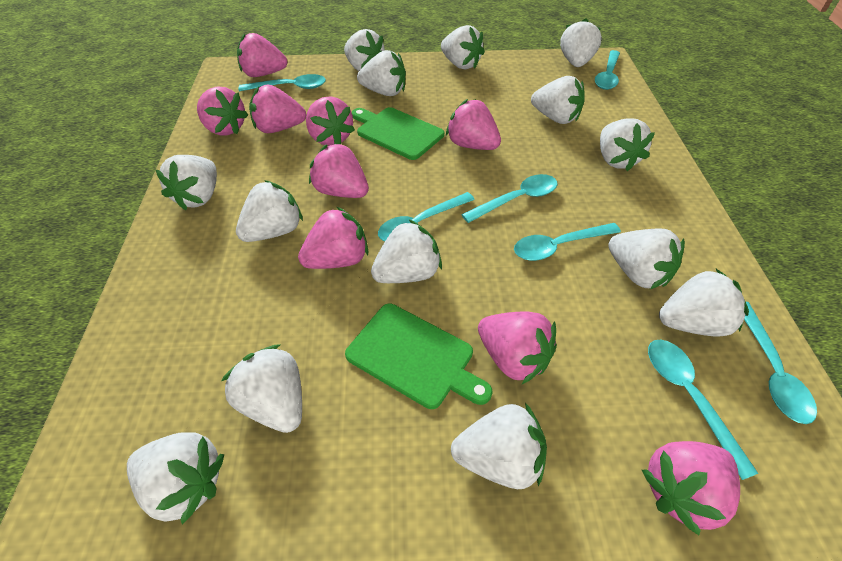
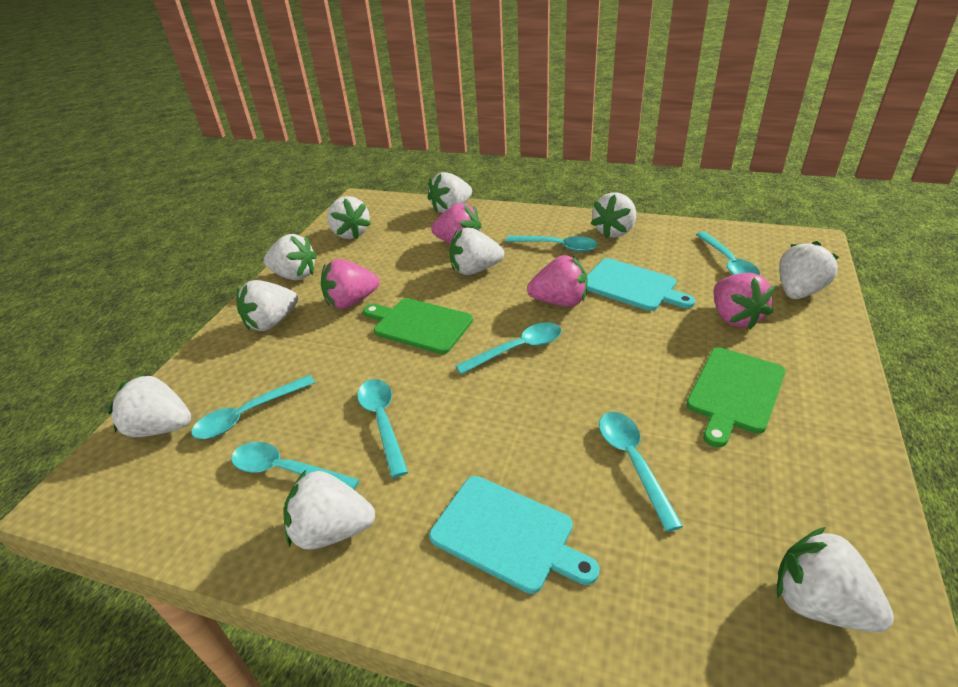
pink strawberry: [197,86,248,136] [237,33,287,77] [249,84,306,133] [298,207,368,269] [306,96,355,146] [309,143,369,198] [446,99,501,150] [478,312,557,384] [642,441,740,535] = 9 -> [321,259,379,309] [431,203,482,244] [527,255,588,307] [714,273,775,329] = 4
turquoise cutting board: none = 0 -> [429,476,600,594] [587,258,695,311] = 2
white strawberry: [127,432,224,524] [156,155,217,211] [222,344,302,433] [236,180,303,242] [344,29,385,71] [357,50,406,96] [371,220,442,283] [441,25,485,70] [451,403,547,489] [531,76,584,124] [560,18,602,67] [600,118,655,171] [608,228,685,289] [659,269,749,337] = 14 -> [108,374,191,437] [236,280,298,331] [264,234,317,280] [284,470,375,550] [327,196,371,239] [427,172,472,213] [449,228,504,275] [591,192,636,239] [777,527,894,632] [779,241,839,299] = 10

